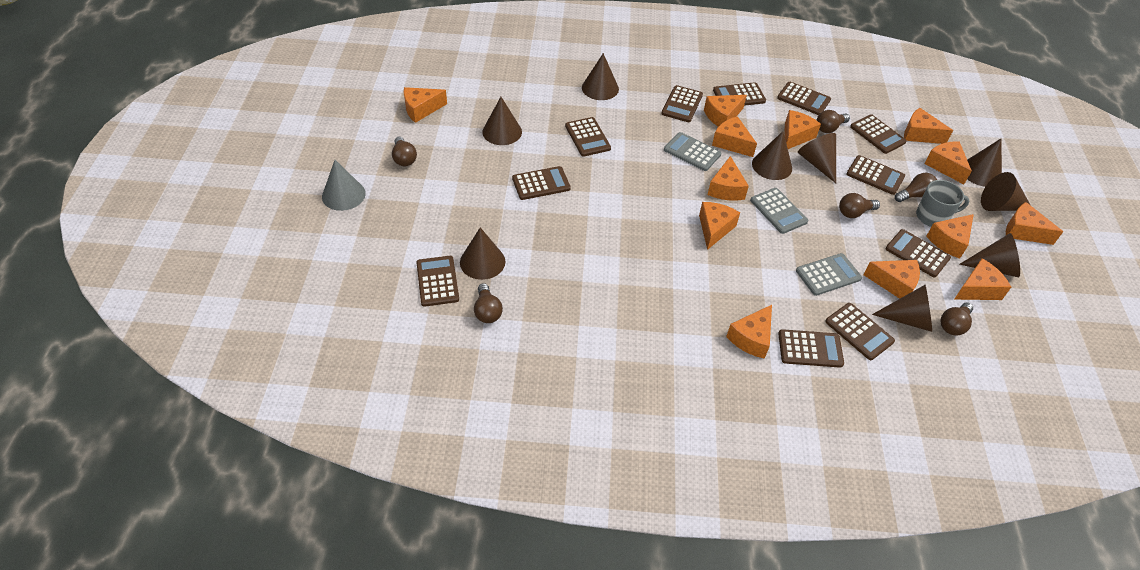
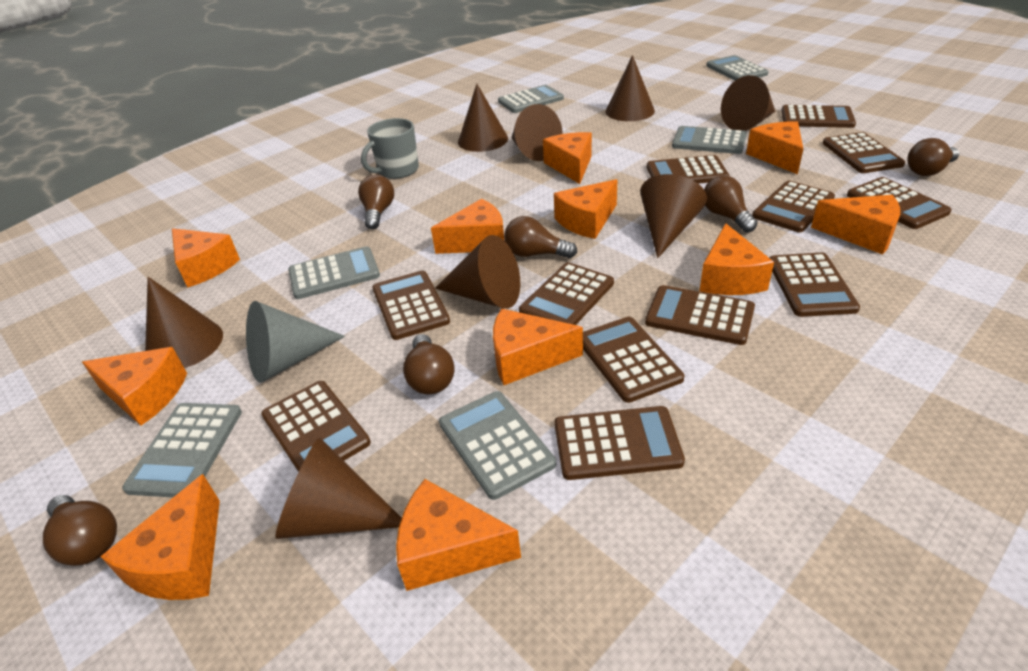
brown calculator: [416,256,459,307] [512,166,571,200] [565,117,611,157] [661,85,703,122] [713,82,766,106] [777,82,831,115] [778,329,844,368] [825,303,895,360] [846,155,905,195] [850,114,906,154] [885,229,951,278] = 11 -> [261,381,371,472] [372,271,450,340] [519,262,614,325] [554,406,685,480] [583,317,684,403] [645,285,755,345] [647,155,729,184] [752,181,835,232] [769,253,860,317] [781,105,856,128] [823,132,905,173] [847,177,952,229] = 12
brown cone: [460,227,505,280] [482,97,522,145] [582,53,619,100] [752,131,792,180] [798,133,836,183] [872,285,932,332] [959,233,1020,277] [967,139,1002,187] [981,172,1030,211] = 9 -> [145,277,223,368] [275,438,402,539] [435,235,520,309] [458,84,508,152] [512,104,563,161] [605,55,655,121] [640,174,707,258] [721,75,775,131] = 8
grey calculator: [664,132,721,171] [750,188,808,234] [796,253,862,296] = 3 -> [122,403,242,497] [288,246,380,299] [439,391,556,500] [498,85,564,113] [672,126,747,154] [706,55,768,81] = 6
orange cheese: [404,87,447,123] [699,202,740,250] [704,95,747,127] [707,156,749,200] [712,116,757,157] [726,305,772,359] [784,110,821,149] [863,260,920,299] [904,108,953,144] [924,141,972,184] [926,214,974,259] [954,258,1011,300] [1006,202,1063,245] = 13 -> [82,347,187,426] [100,474,220,600] [172,228,240,287] [396,479,521,591] [431,199,504,254] [493,308,583,385] [543,132,592,184] [554,179,617,239] [699,223,774,295] [746,121,803,174] [811,195,900,255] = 11

